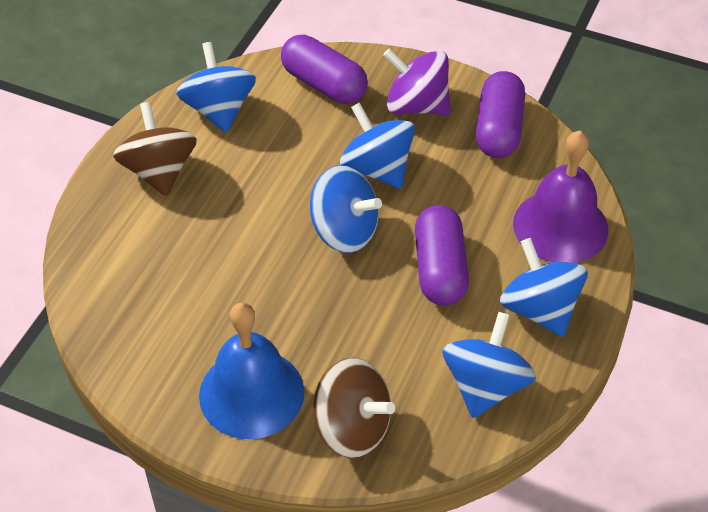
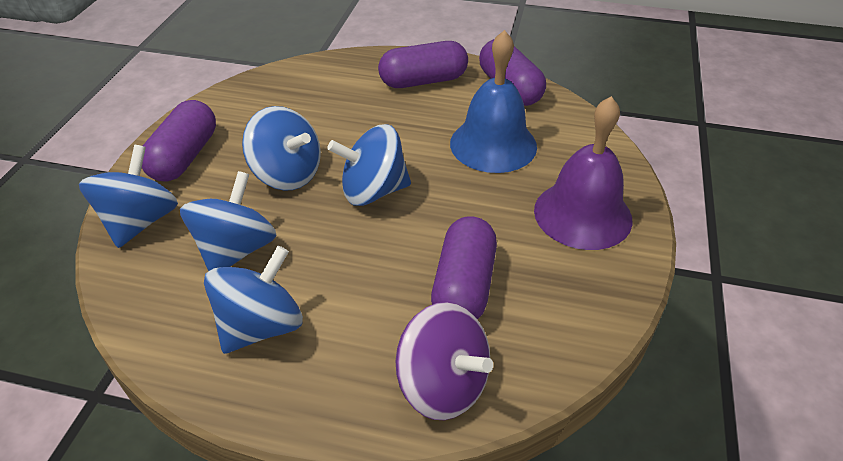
brown spinning top: [113,102,197,196] [313,358,395,458] = 2 -> none = 0
purple capsule: [281,35,368,104] [415,205,469,306] [476,71,525,158] = 3 -> [142,100,216,182] [378,41,468,88] [431,216,497,319] [479,39,546,106] = 4

